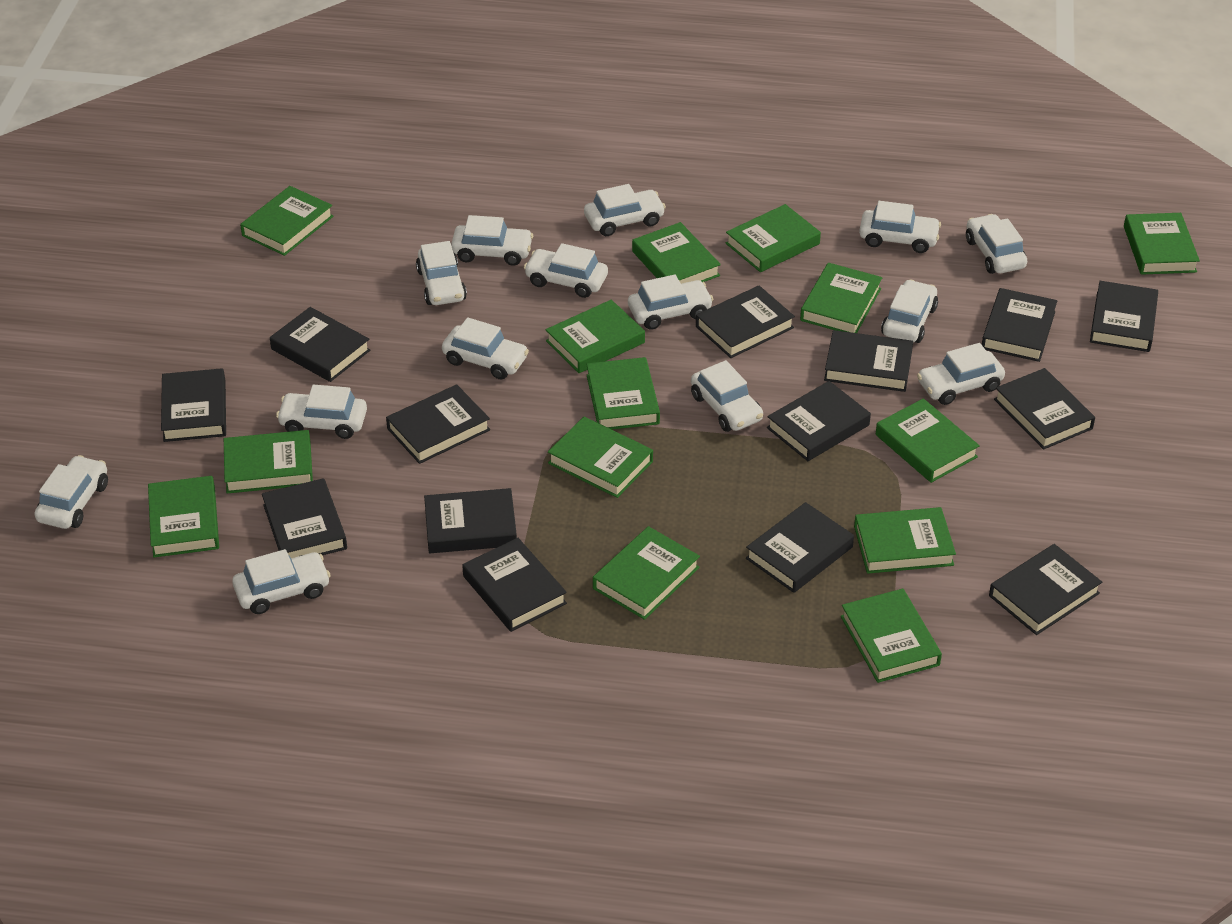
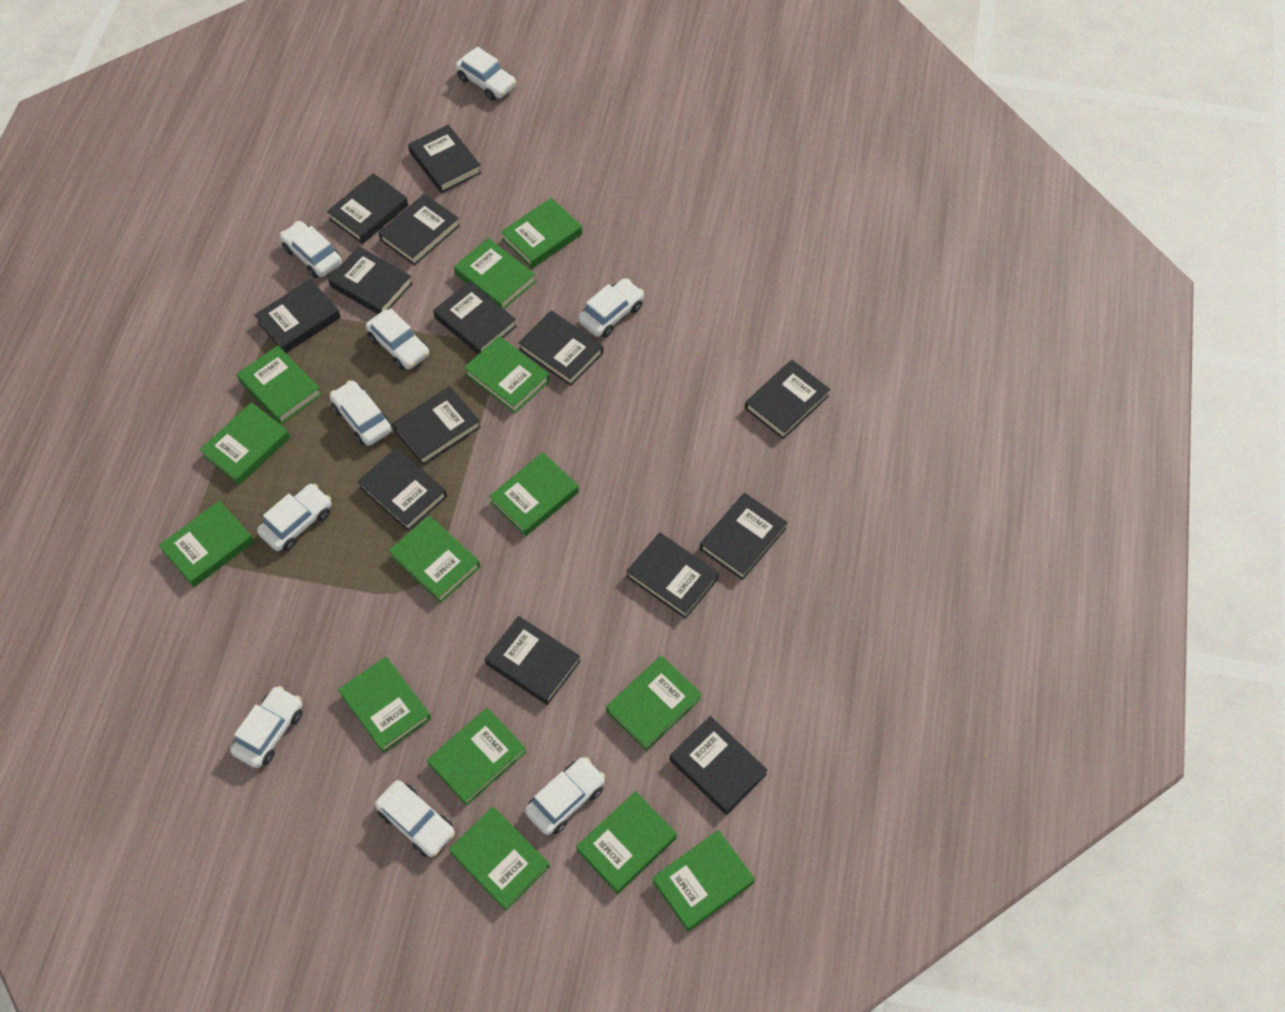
white car: [34,455,108,529] [232,549,330,614] [276,385,367,439] [416,241,467,305] [442,317,529,380] [451,215,533,266] [524,243,608,298] [584,184,666,236] [628,275,714,330] [691,360,763,432] [859,201,941,253] [881,279,938,343] [917,343,1005,405] [966,214,1027,274] = 14 -> [230,686,303,768] [257,483,332,551] [280,221,342,278] [330,380,392,446] [365,308,429,370] [375,780,455,857] [455,47,516,101] [525,757,605,835] [578,278,644,338] = 9

